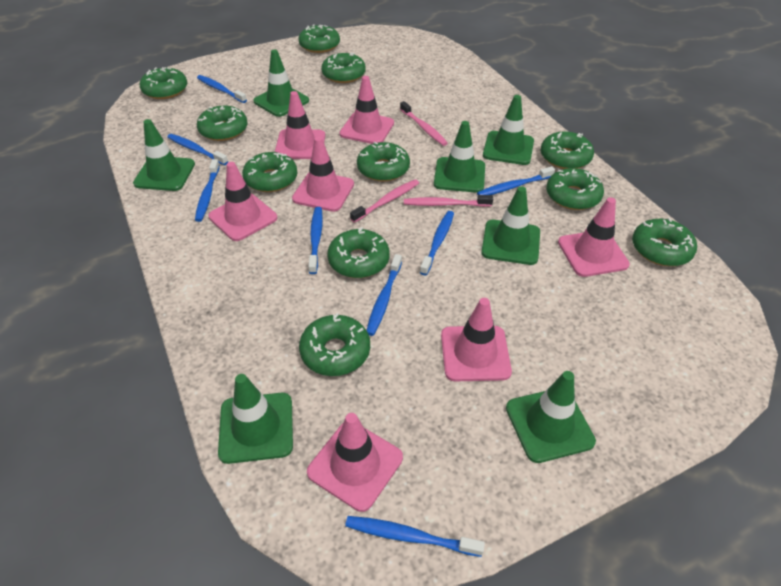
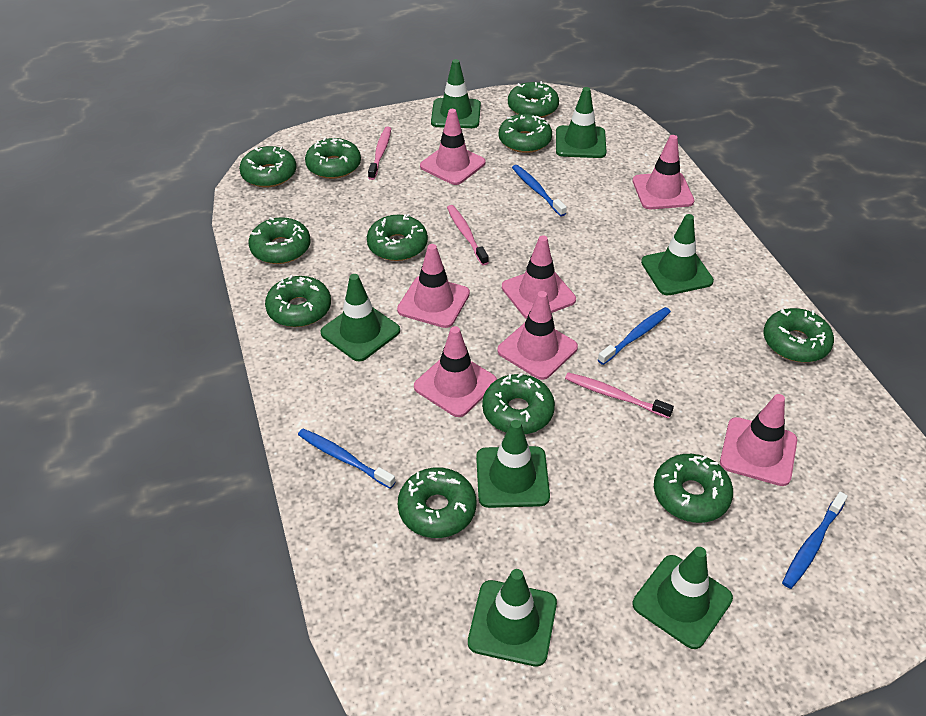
blue toothbrush: [167,134,228,165] [195,159,220,222] [197,75,247,103] [308,207,323,274] [345,516,485,557] [366,254,402,336] [420,211,454,275] [477,166,555,195] = 8 -> [298,429,395,489] [512,165,567,217] [598,307,671,365] [782,492,848,589] = 4

